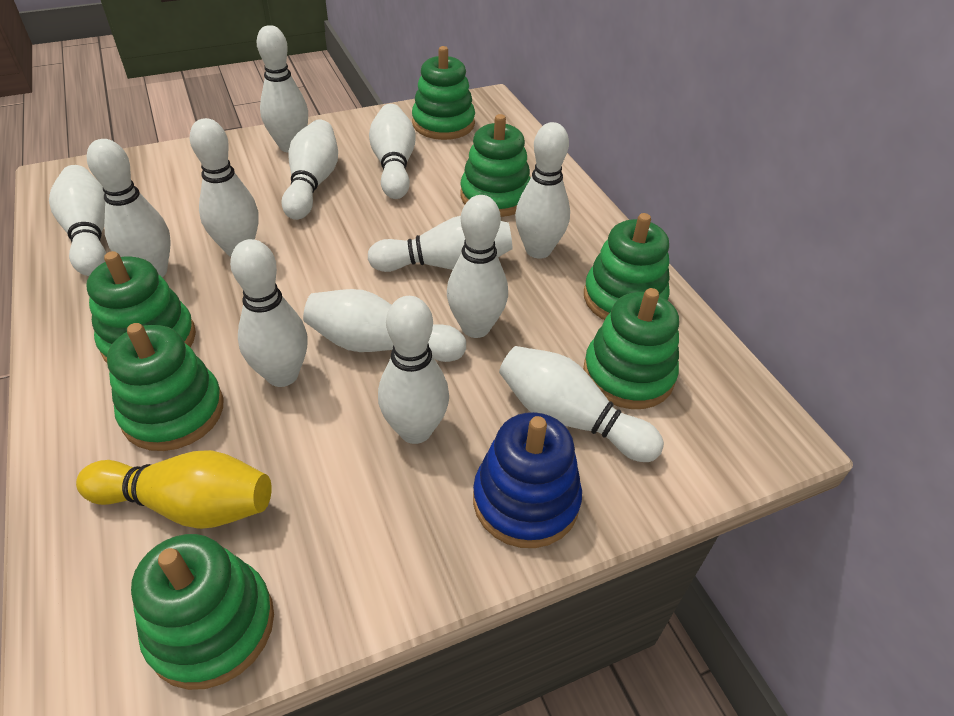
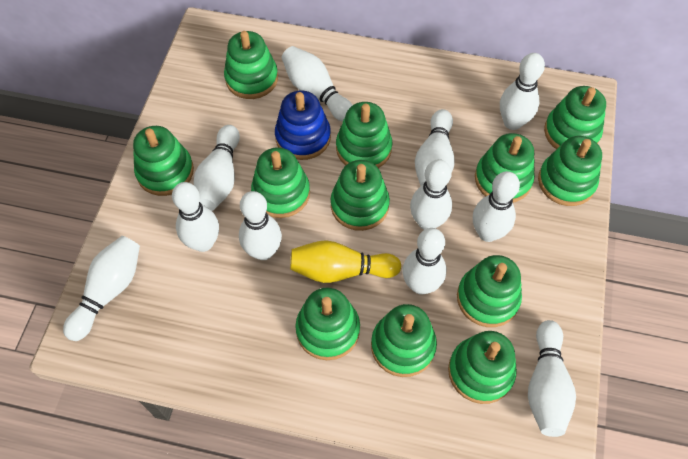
green stacking toy: [86,251,196,363] [107,323,223,451] [131,534,274,690] [412,46,475,140] [460,114,531,217] [583,288,679,409] [584,213,670,320] = 7 -> [133,126,194,196] [224,31,278,99] [251,147,310,218] [295,288,360,360] [331,160,390,231] [336,102,392,168] [371,304,437,377] [448,331,517,404] [457,255,522,327] [475,133,535,203] [538,136,602,206] [544,86,606,149] = 12
white bowling pin: [49,165,106,276] [87,139,171,277] [190,118,259,257] [230,239,308,387] [257,25,308,152] [282,119,338,220] [303,289,466,362] [368,216,513,272] [369,104,416,199] [378,296,449,444] [447,195,508,338] [499,346,664,462] [515,122,570,259] = 13 -> [63,236,140,341] [172,182,219,252] [193,125,240,211] [239,191,282,260] [281,46,352,122] [402,228,446,294] [410,159,452,230] [415,109,455,186] [473,171,520,242] [500,53,545,130] [528,320,576,437] = 11

